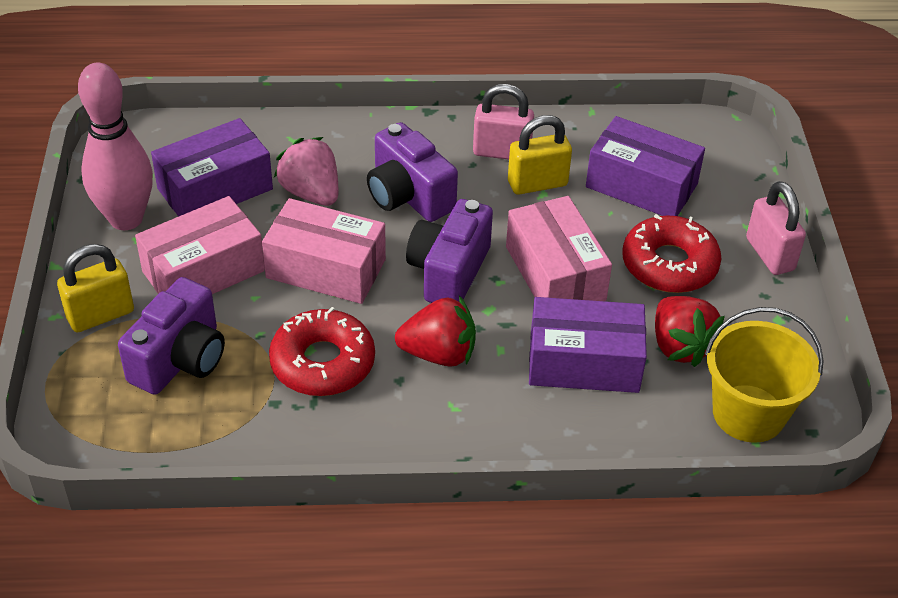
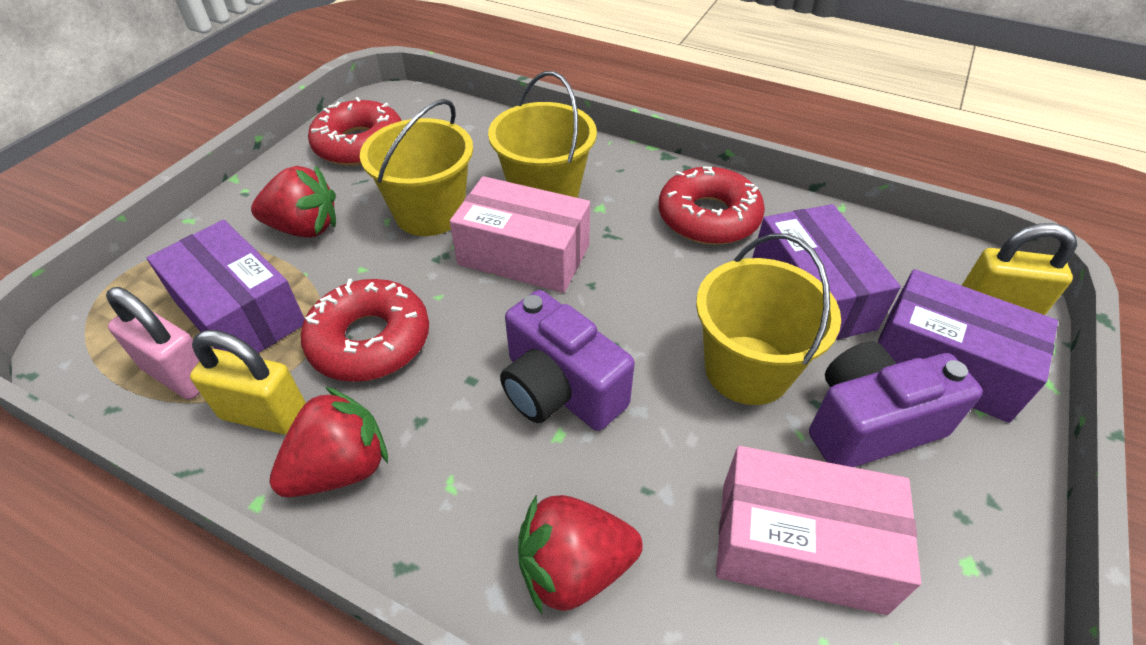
pink bowling pin: [78,62,153,230] = 1 -> none = 0
pink box: [135,196,265,294] [262,198,386,304] [506,196,612,301] = 3 -> [450,176,590,293] [716,446,921,615] = 2
pink padlock: [473,84,534,160] [746,181,806,275] = 2 -> [106,287,200,400] = 1
pink strawberry: [274,137,338,206] = 1 -> none = 0
purple camera: [118,277,225,395] [367,122,458,222] [406,199,493,303] = 3 -> [500,290,635,431] [809,342,983,467] = 2
red donut: [269,307,375,396] [623,214,721,293] = 2 -> [301,279,429,382] [308,97,402,166] [659,166,765,245] = 3
red strawberry: [395,296,476,367] [655,296,725,367] = 2 -> [251,166,336,238] [270,387,388,497] [518,494,643,614] = 3
yellow bucket: [705,307,824,443] = 1 -> [360,99,473,236] [488,71,597,198] [696,234,841,405] = 3

